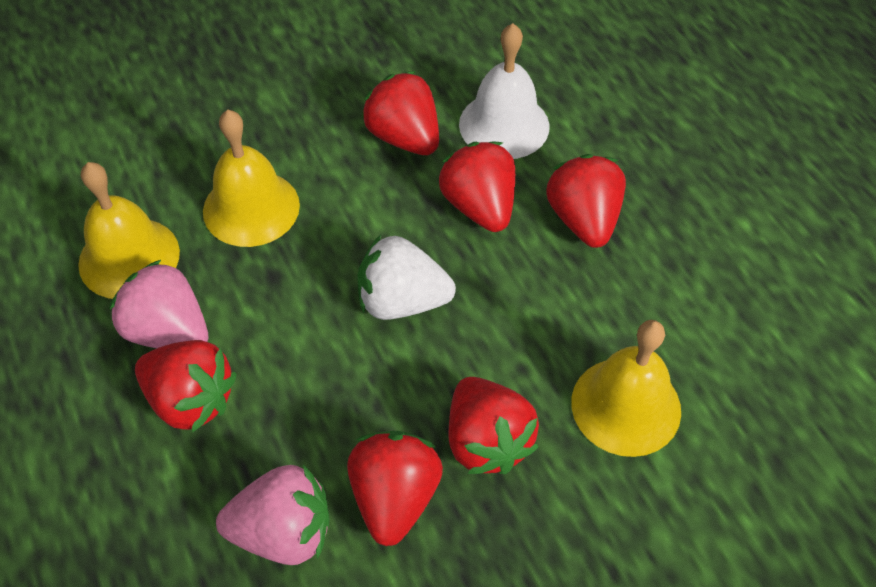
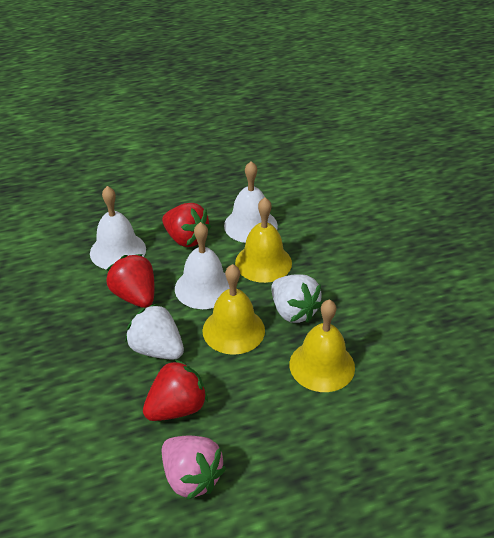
pink strawberry: [110,260,208,348] [216,465,330,565] = 2 -> [162,436,226,500] = 1
red strawberry: [135,340,237,433] [347,431,443,546] [362,71,439,155] [439,142,515,232] [449,377,539,474] [546,154,626,248] = 6 -> [106,254,154,308] [143,359,208,421] [162,203,211,247] = 3
white bell: [459,23,550,159] = 1 -> [90,186,146,270] [175,222,230,309] [224,161,278,243] = 3
white strawberry: [358,235,456,320] = 1 -> [125,304,184,360] [272,274,322,323] = 2

